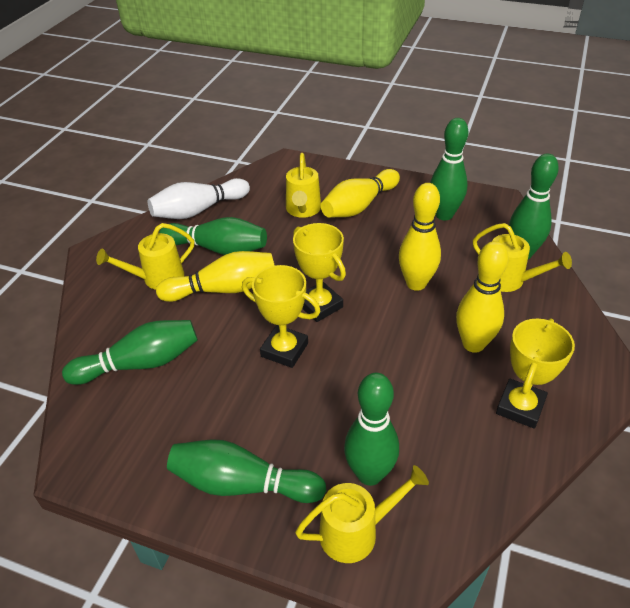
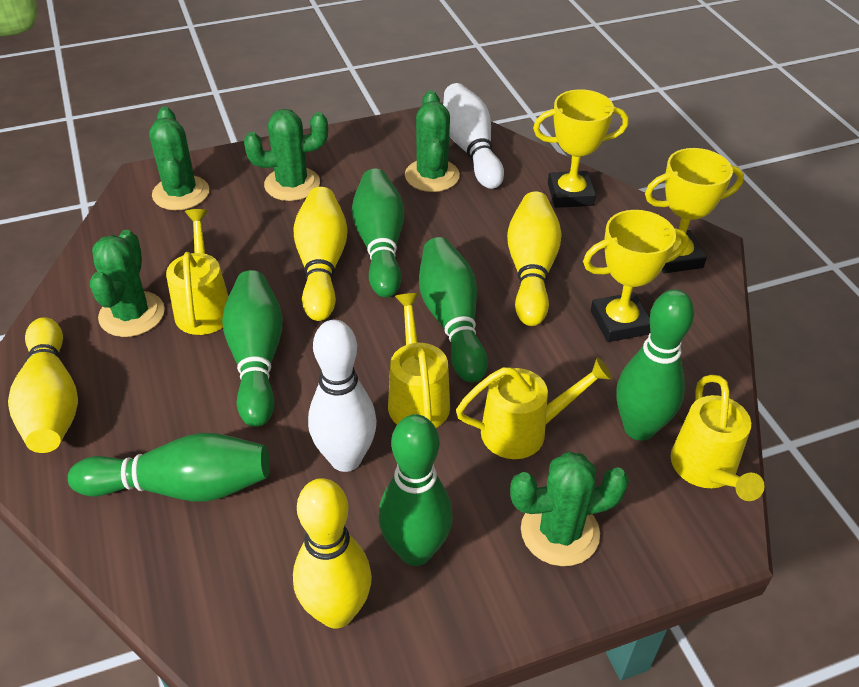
green cactus: none = 0 -> [90,230,165,337] [149,106,209,210] [244,109,328,201] [405,90,460,192] [510,452,629,566] = 5
white bowling pin: [148,178,250,219] = 1 -> [308,320,377,472] [443,83,504,189] = 2

